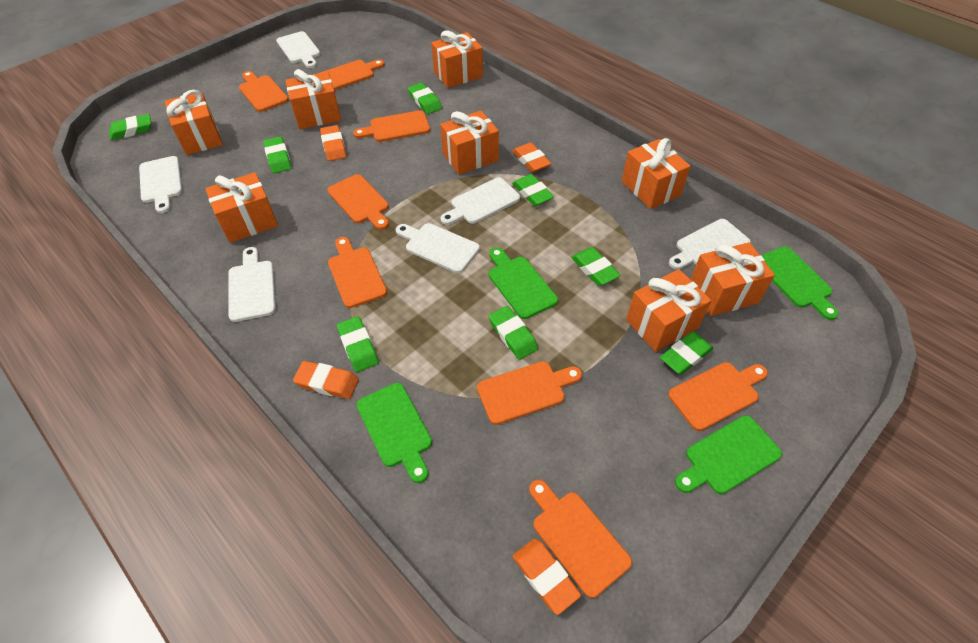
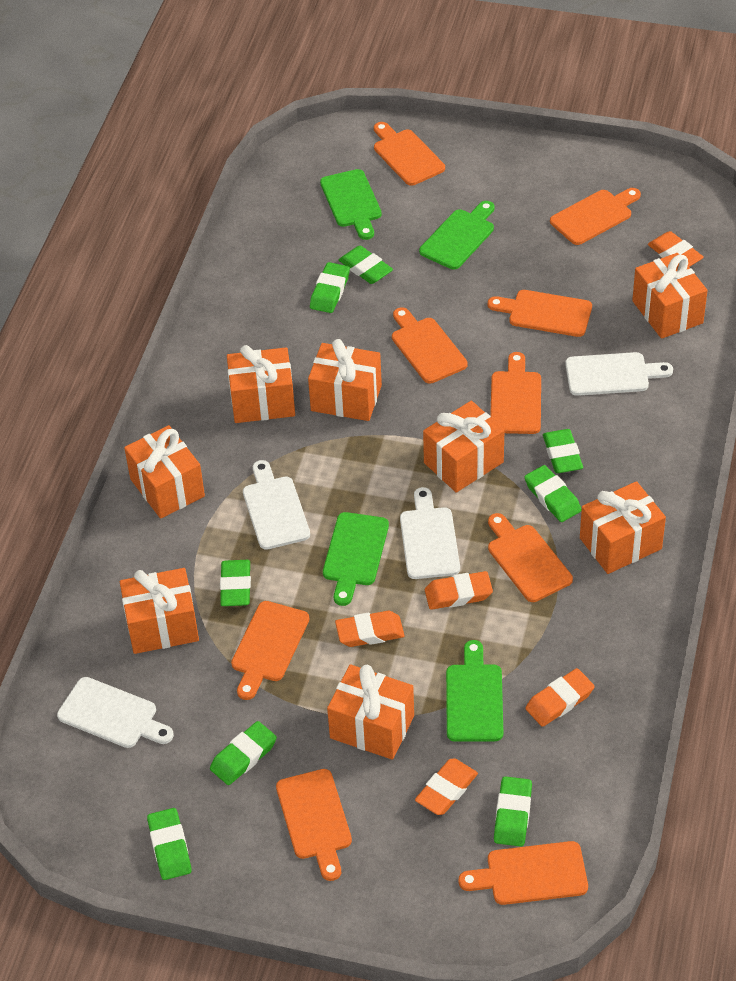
orange cutting board: [239,71,289,112] [320,59,385,90] [327,174,389,230] [328,237,387,308] [353,110,430,142] [477,361,582,425] [529,480,632,598] [668,362,768,431] = 8 -> [231,601,309,700] [276,769,352,881] [374,122,445,186] [392,307,468,384] [459,841,588,905] [488,290,592,337] [488,513,573,602] [490,352,541,434] [550,188,641,245] = 9
orange eraser: [293,361,359,399] [320,125,346,161] [512,143,551,172] [513,539,581,615] = 4 -> [335,611,405,647] [415,759,478,815] [425,571,493,610] [525,668,595,727] [648,231,704,267] = 5
white cutting board: [139,156,182,213] [228,247,276,322] [276,31,320,68] [396,223,480,273] [441,177,520,225] [669,219,751,269] = 6 -> [57,677,174,748] [243,460,310,550] [400,487,460,579] [565,352,673,396] = 4

